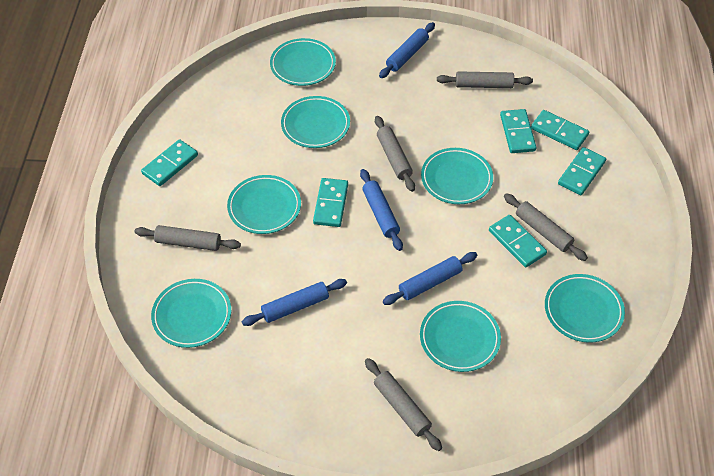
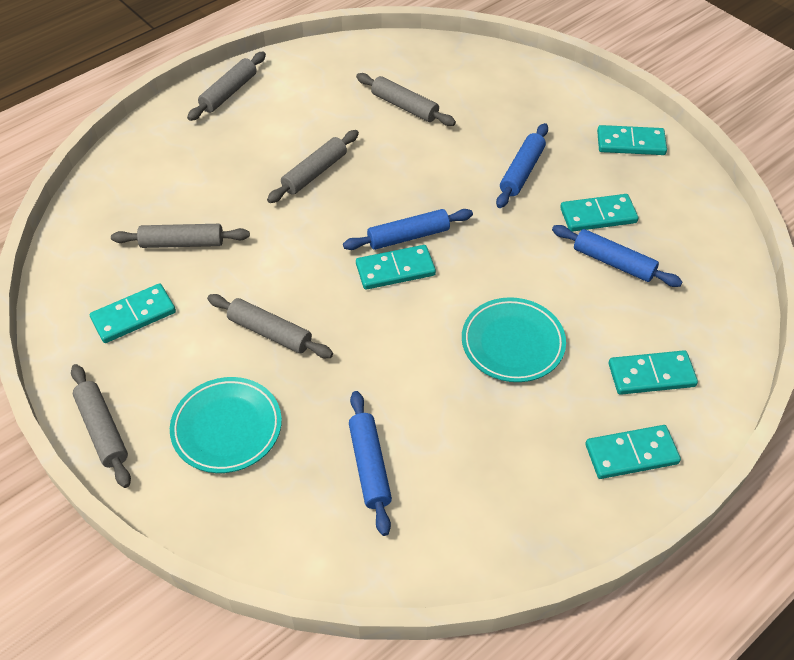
grey rolling pin: [134,225,241,251] [365,358,442,451] [375,116,415,192] [437,71,533,88] [504,193,588,261] = 5 -> [71,364,131,488] [111,224,250,248] [187,52,266,121] [207,294,333,358] [267,130,359,203] [356,73,456,126] = 6
turquoise plate: [151,279,231,348] [227,175,301,234] [270,38,336,86] [281,96,350,148] [420,301,501,372] [421,148,493,204] [545,274,625,343] = 7 -> [170,377,282,473] [462,297,566,382] = 2

